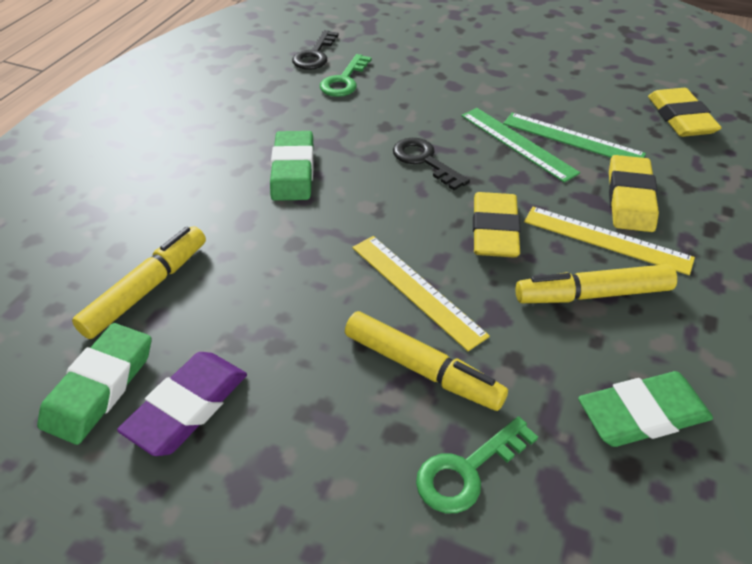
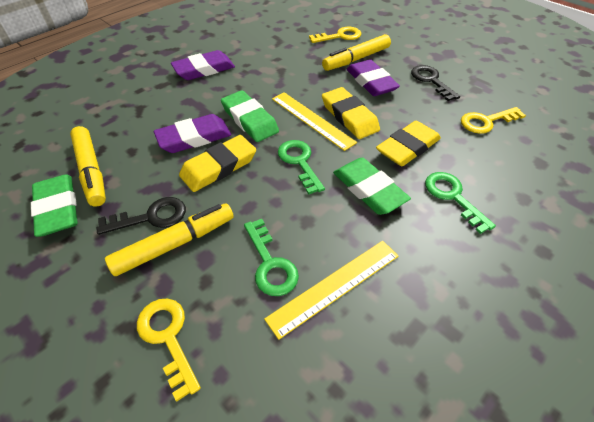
green key: [320,54,371,97] [416,416,538,513] = 2 -> [244,219,299,296] [278,140,325,195] [425,172,496,234] = 3
green ruler: [461,108,580,183] [503,113,646,158] = 2 -> none = 0
purple eraser: [117,352,247,456] = 1 -> [154,114,231,153] [171,50,235,80] [347,59,400,96] = 3
yellow key: none = 0 -> [137,299,201,401] [309,27,361,43] [461,107,526,134] = 3

